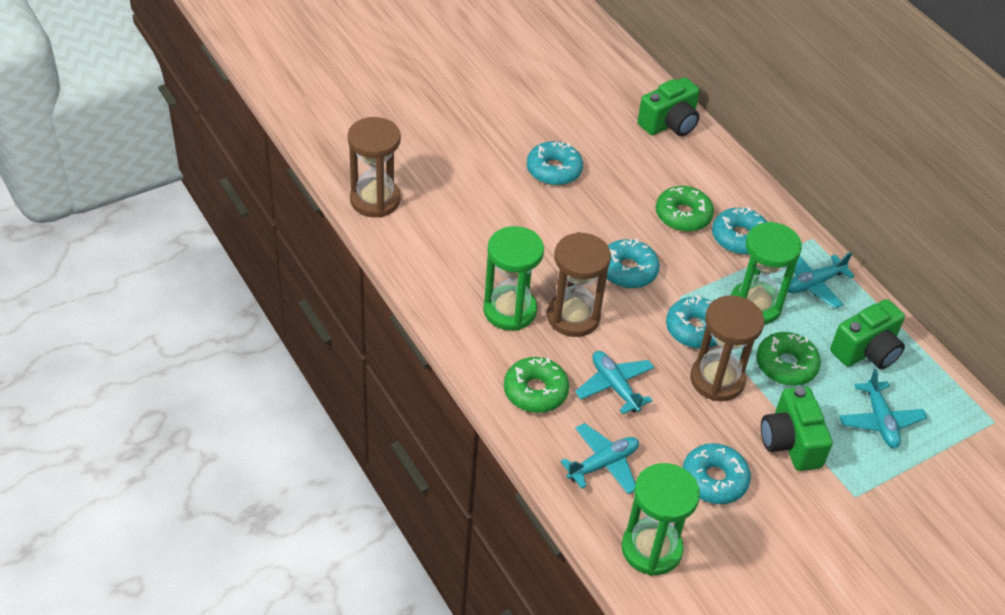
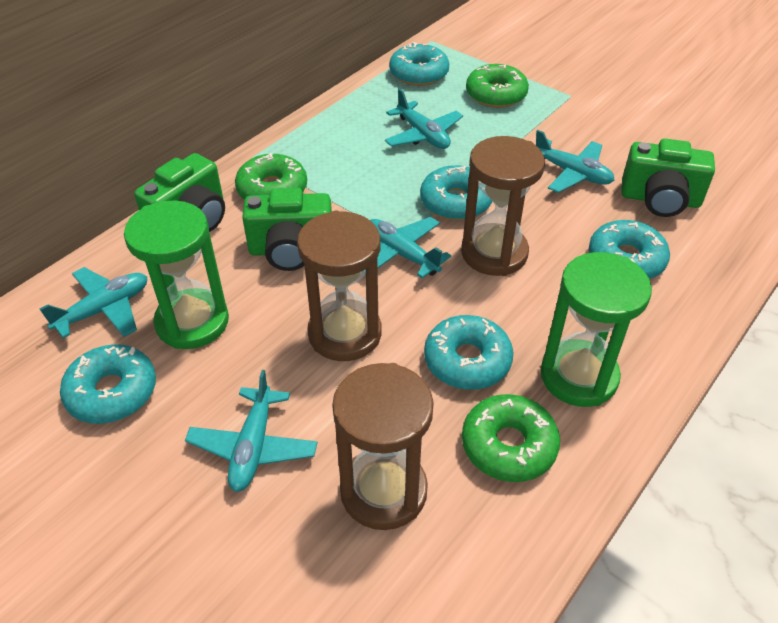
green hourglass: [483,226,544,331] [621,463,700,576] [731,222,802,324] = 3 -> [124,201,229,349] [541,252,652,407] = 2
turquoise plane: [561,423,639,494] [575,351,654,414] [788,252,855,308] [839,369,927,448] = 4 -> [40,267,147,338] [185,370,318,492] [370,217,451,278] [385,88,463,149] [536,130,614,193] = 5

